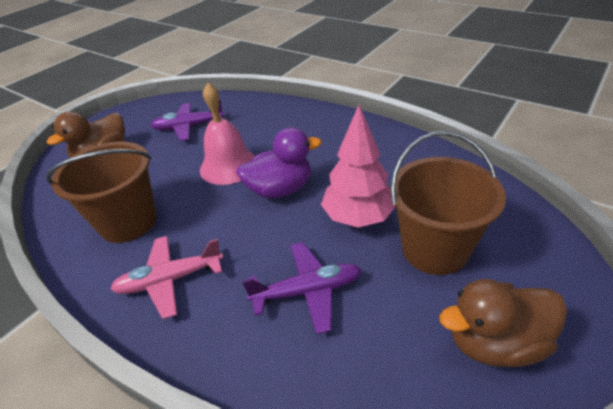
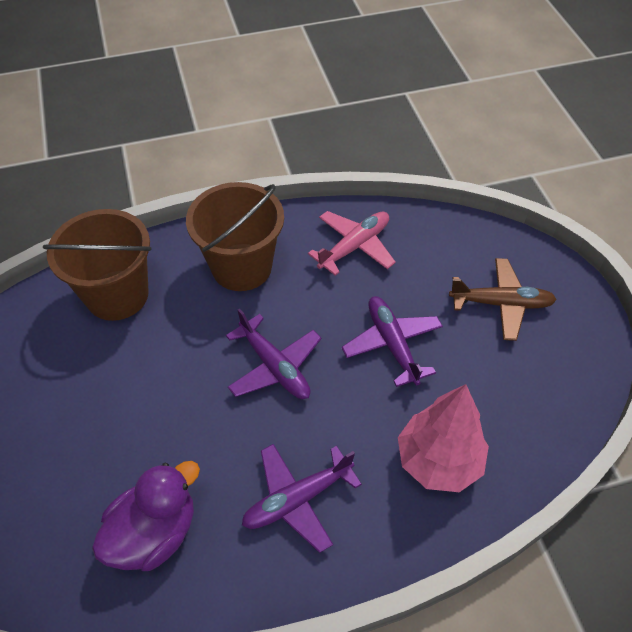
brown duck: [47,111,125,157] [439,279,567,367] = 2 -> none = 0
brown plane: none = 0 -> [449,258,557,341] = 1
pink bell: [200,83,255,185] = 1 -> none = 0
purple plane: [150,99,224,141] [242,242,362,334] = 2 -> [226,308,321,399] [242,444,362,553] [342,296,443,387] = 3

